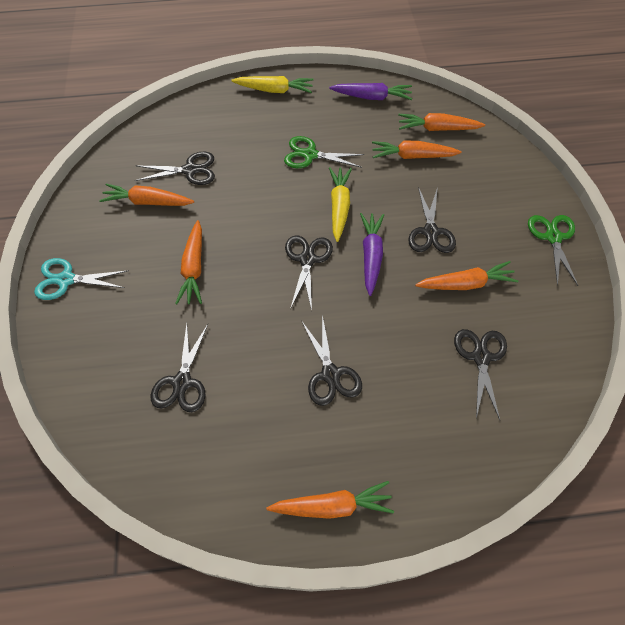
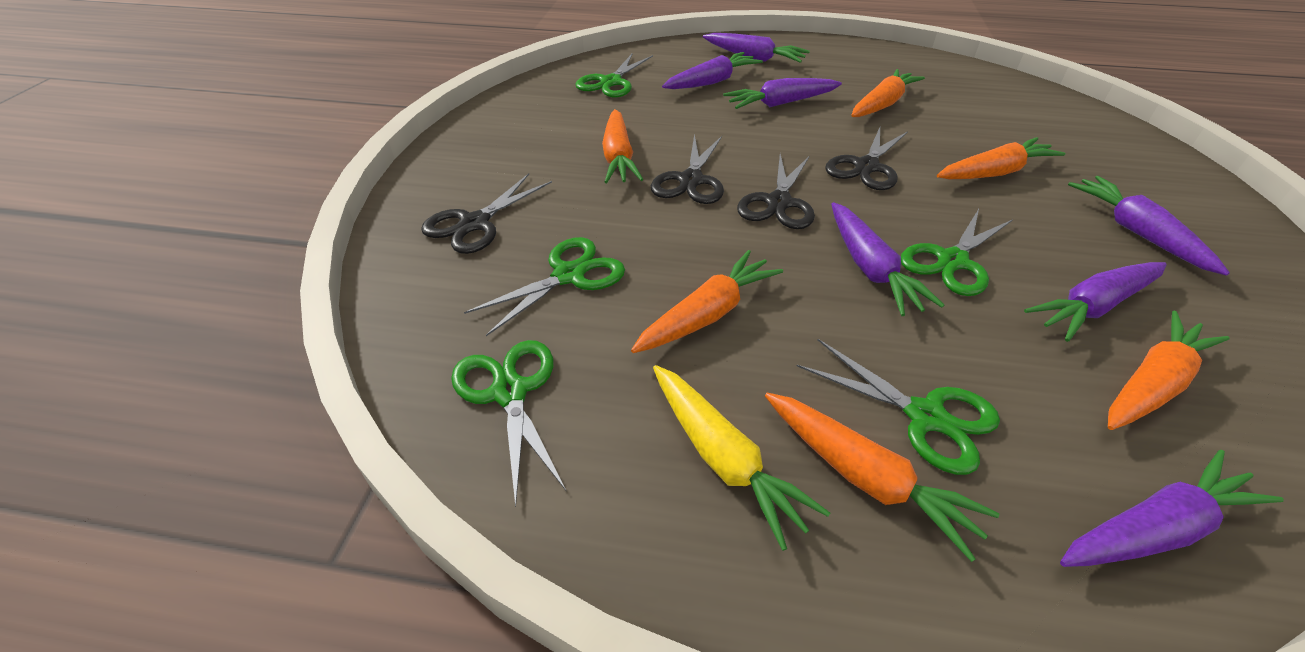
black scissors: [135,152,215,185] [150,323,208,412] [285,235,333,310] [301,315,362,406] [408,187,456,253] [454,329,507,420] = 6 -> [421,173,552,254] [651,134,724,204] [737,154,815,229] [825,127,908,190] = 4
green scissors: [284,136,364,168] [528,215,578,286] = 2 -> [451,340,567,507] [464,237,625,336] [575,53,653,97] [797,339,1000,475] [901,209,1013,296] = 5
purple carrot: [329,83,412,100] [360,213,384,296] = 2 -> [662,52,763,89] [703,33,810,63] [723,78,842,109] [831,202,945,316] [1024,262,1167,342] [1060,450,1284,567] [1068,176,1230,276] = 7
turquoise scissors: [34,258,129,300] = 1 -> none = 0
yellow carrot: [231,76,314,93] [329,167,352,242] = 2 -> [653,365,830,551] = 1

